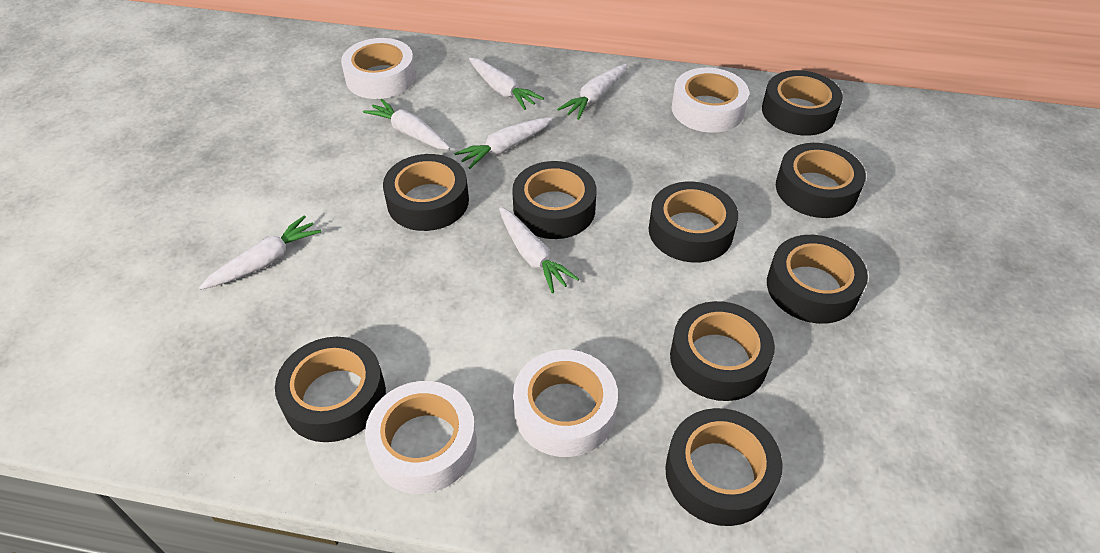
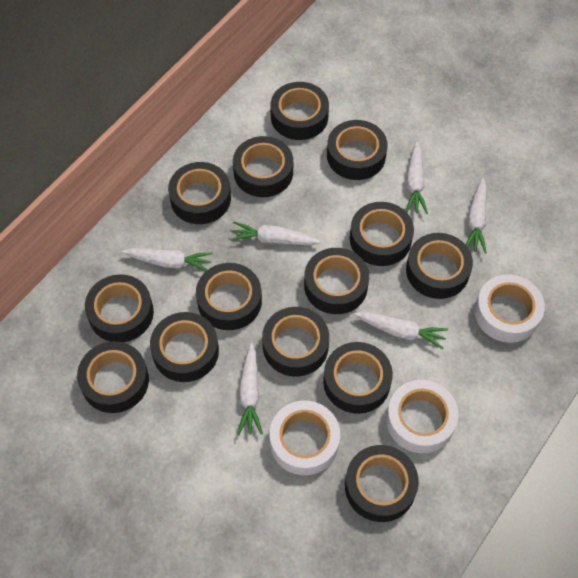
black tape: [275,337,386,442] [383,154,469,231] [512,161,597,239] [649,181,738,263] [665,408,783,526] [670,301,775,401] [762,70,843,136] [767,235,868,324] [776,143,866,218] = 9 -> [77,341,149,413] [85,274,154,342] [150,312,219,382] [168,162,231,224] [196,263,262,330] [233,136,293,197] [262,307,329,377] [270,82,329,140] [304,248,369,314] [323,342,393,414] [327,120,388,180] [345,445,419,522] [350,202,414,266] [406,233,473,299] = 14
white tape: [341,38,416,99] [365,381,477,494] [513,349,618,457] [672,68,749,133] = 4 -> [270,401,340,475] [386,380,459,453] [475,274,545,343] = 3

